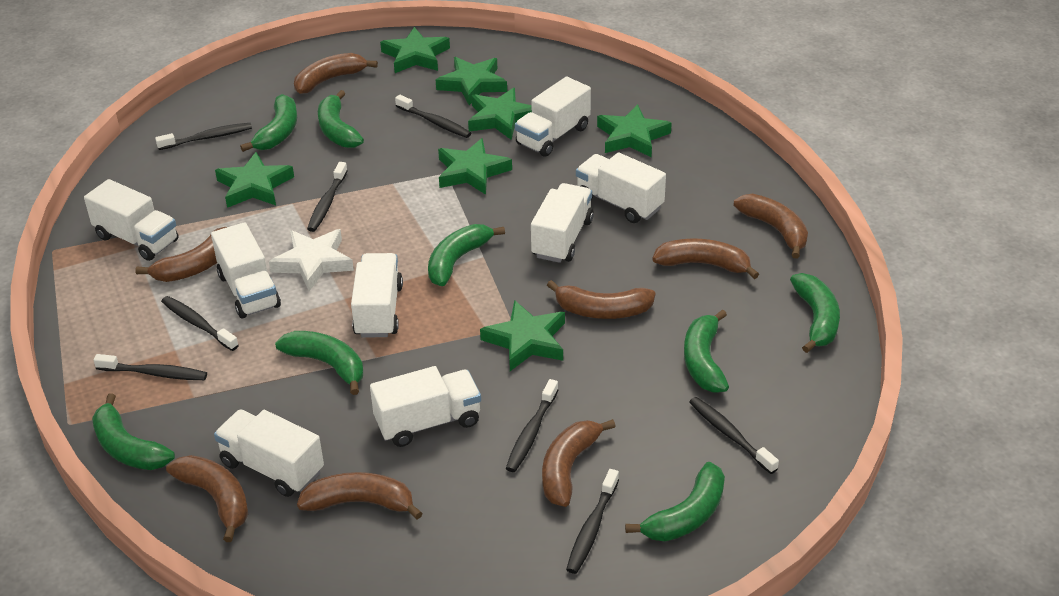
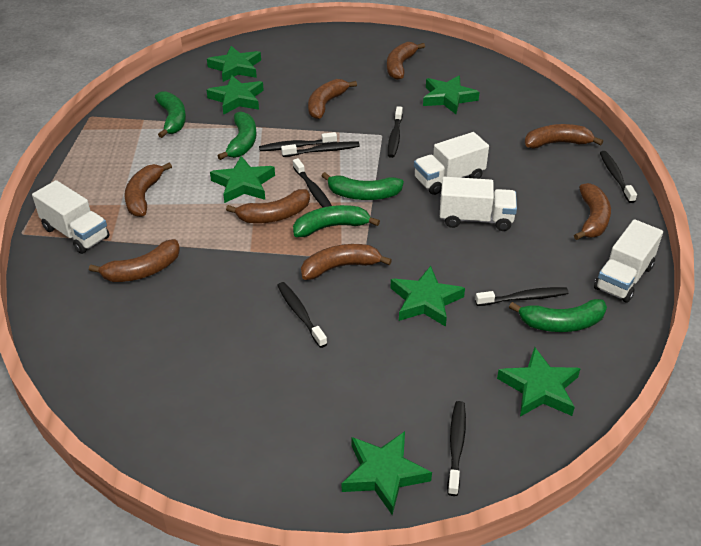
green banana: [92,393,175,470] [240,94,297,152] [275,331,363,395] [318,90,364,148] [428,224,505,286] [625,462,725,541] [684,309,729,393] [790,273,840,353] = 8 -> [155,91,186,138] [218,111,257,160] [293,205,380,237] [321,172,404,200] [509,299,607,332] = 5
white star: [269,229,354,291] = 1 -> none = 0
white truck: [84,179,179,261] [211,222,281,319] [214,409,324,497] [351,253,403,338] [370,366,481,447] [515,77,591,157] [531,183,594,263] [576,152,666,223] = 8 -> [32,180,110,254] [414,132,489,195] [440,177,517,231] [594,219,663,303] = 4

